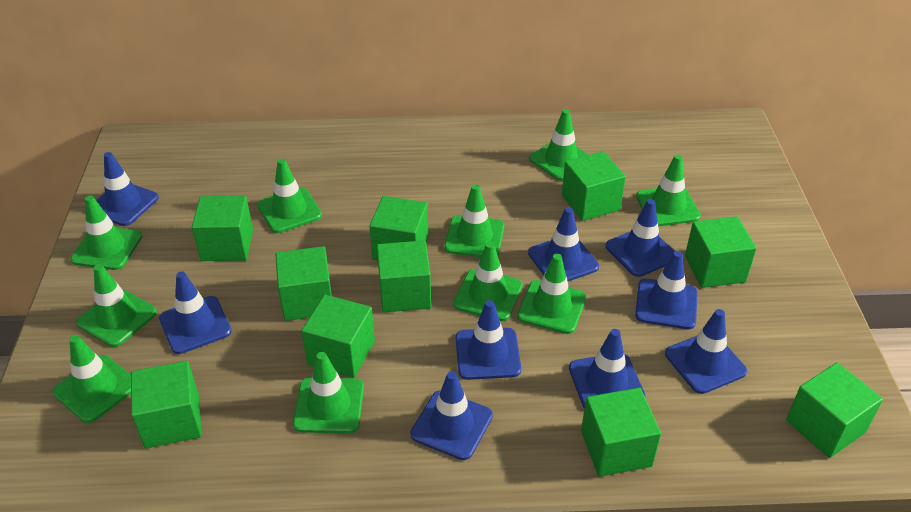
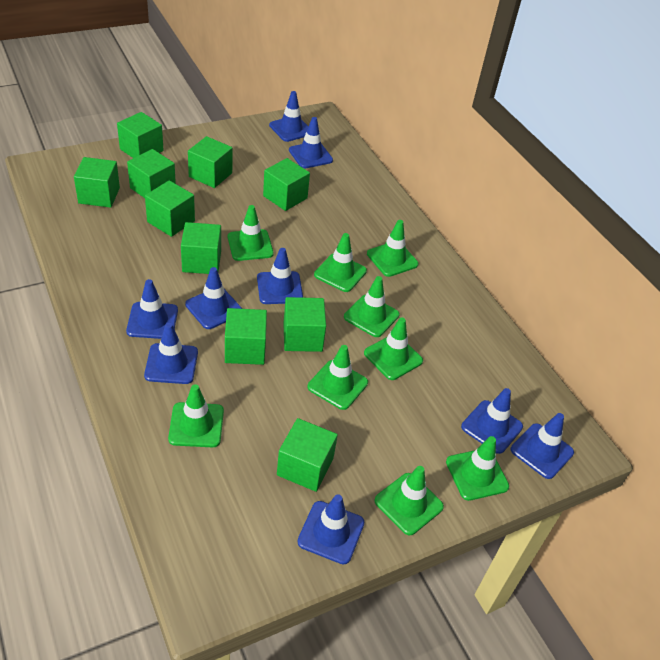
green traffic cone: [52,335,131,423] [70,195,142,270] [76,264,157,347] [257,158,322,233] [293,352,364,433] [444,185,504,257] [453,242,523,321] [517,254,586,334] [529,109,588,181] [636,155,701,226] = 10 -> [168,384,224,447] [228,205,274,261] [307,345,368,410] [314,233,367,292] [344,276,399,337] [364,317,423,380] [367,220,419,277] [374,466,444,535] [446,436,509,501] = 9

